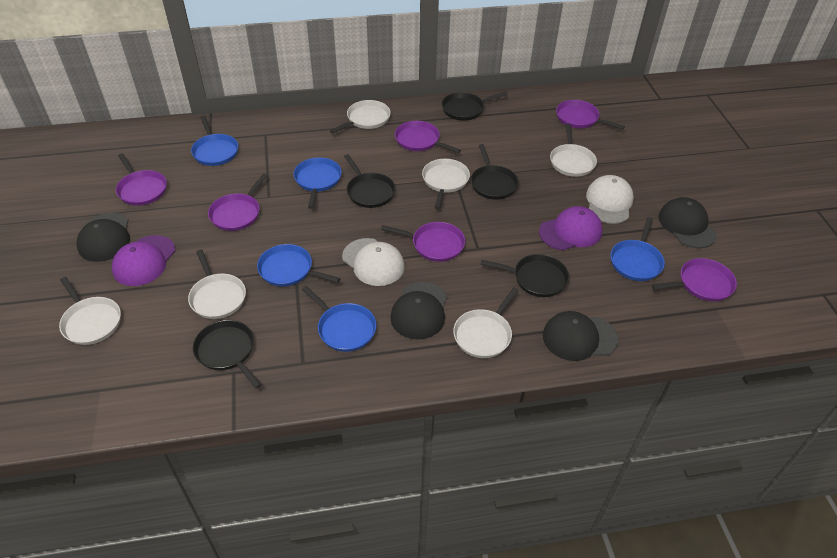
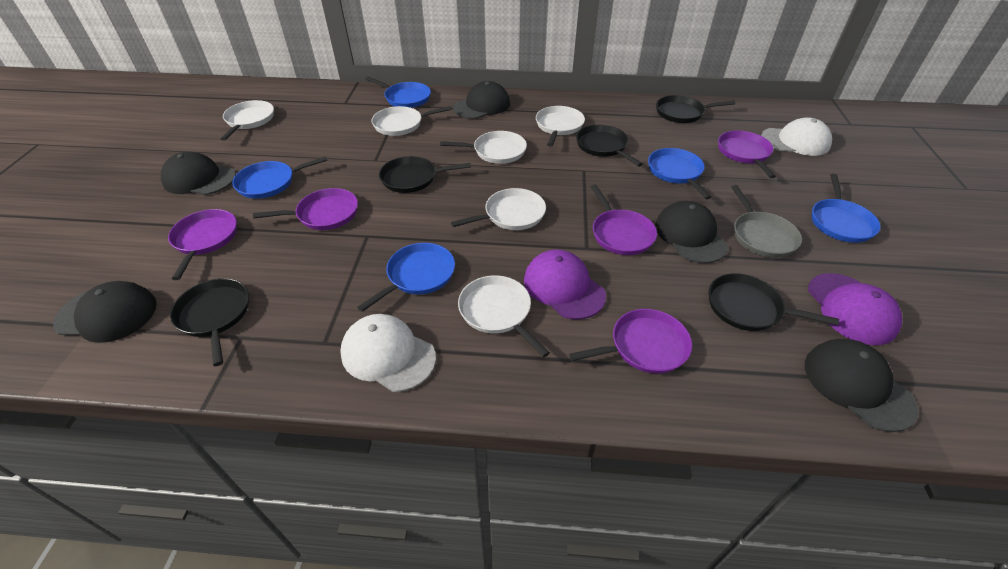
black cap: [77,213,130,262] [390,282,447,339] [543,311,618,361] [658,197,717,248] = 4 -> [53,281,157,343] [161,152,236,195] [453,81,510,119] [655,201,728,263] [805,339,918,432] = 5
grey pan: none = 0 -> [731,185,802,258] = 1
purple pan: [116,153,167,206] [208,174,268,231] [381,222,465,262] [395,121,461,153] [556,100,625,130] [652,258,737,301] = 6 -> [168,209,237,280] [253,188,358,230] [569,309,692,374] [590,184,657,255] [718,131,776,178] = 5

